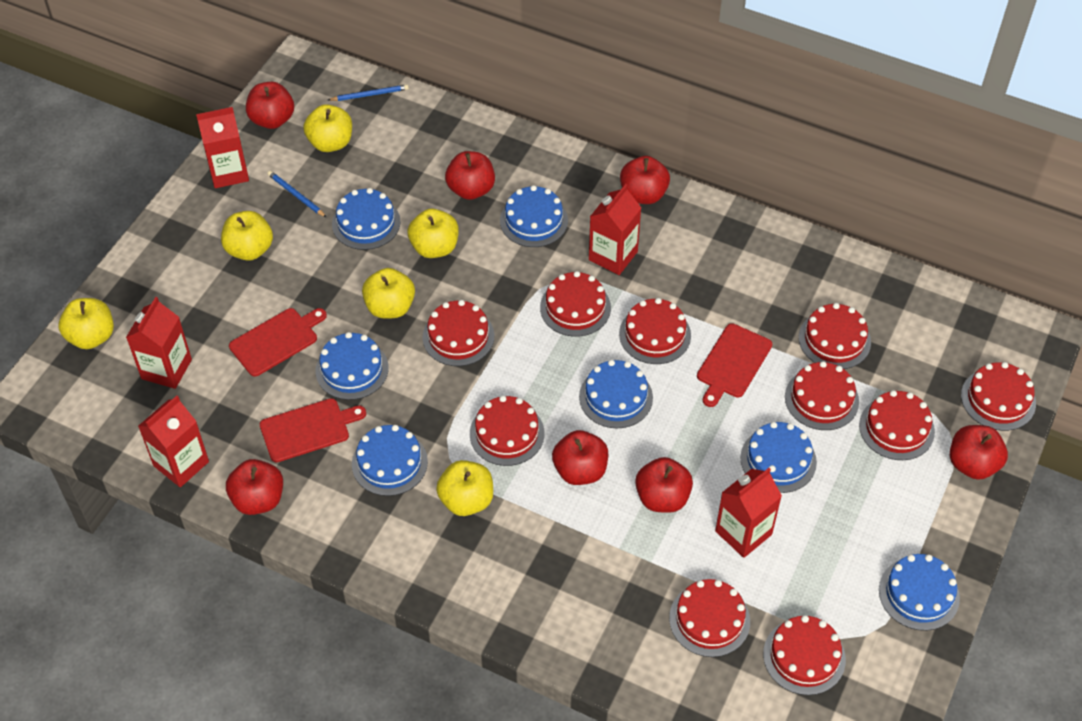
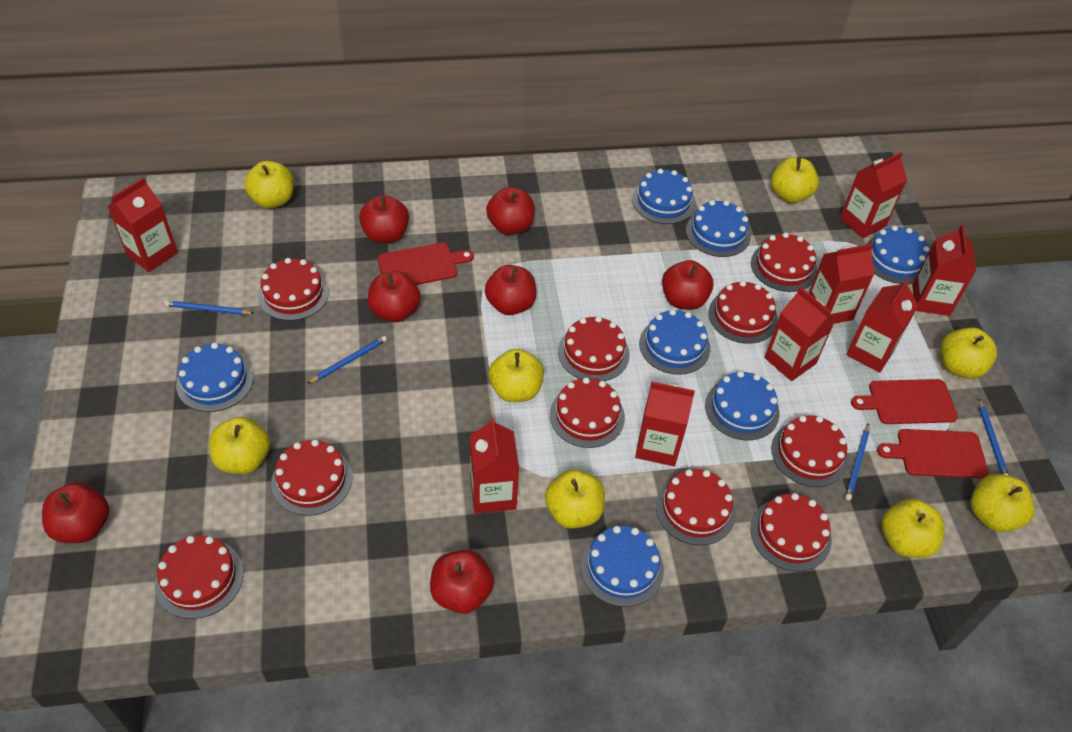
blue pencil: [267,171,326,217] [328,85,409,101] = 2 -> [164,300,254,315] [307,336,387,384] [845,423,870,500] [979,399,1009,476] = 4
red carton: [126,297,192,389] [138,396,209,487] [196,107,249,188] [589,184,641,275] [715,468,782,558] = 5 -> [108,177,178,272] [470,417,519,514] [635,382,695,466] [764,287,836,381] [809,243,874,324] [840,152,907,238] [846,279,918,373] [912,225,976,316] = 8
yellow apple: [59,298,114,349] [221,211,273,261] [303,104,352,152] [362,268,415,319] [408,209,459,258] [436,460,493,516] = 6 -> [209,417,270,474] [244,161,294,208] [489,349,544,402] [545,470,605,529] [771,157,819,203] [882,499,945,558] [941,327,997,379] [970,474,1035,532] = 8

